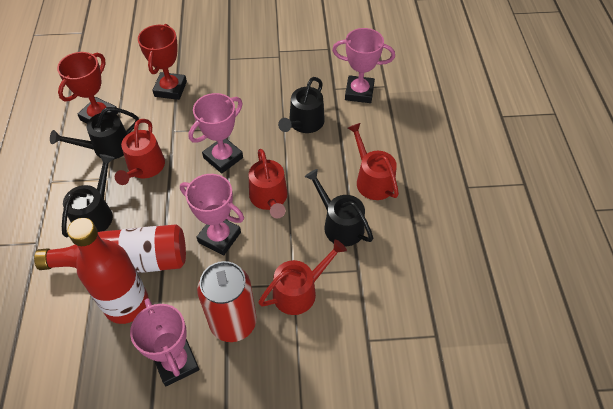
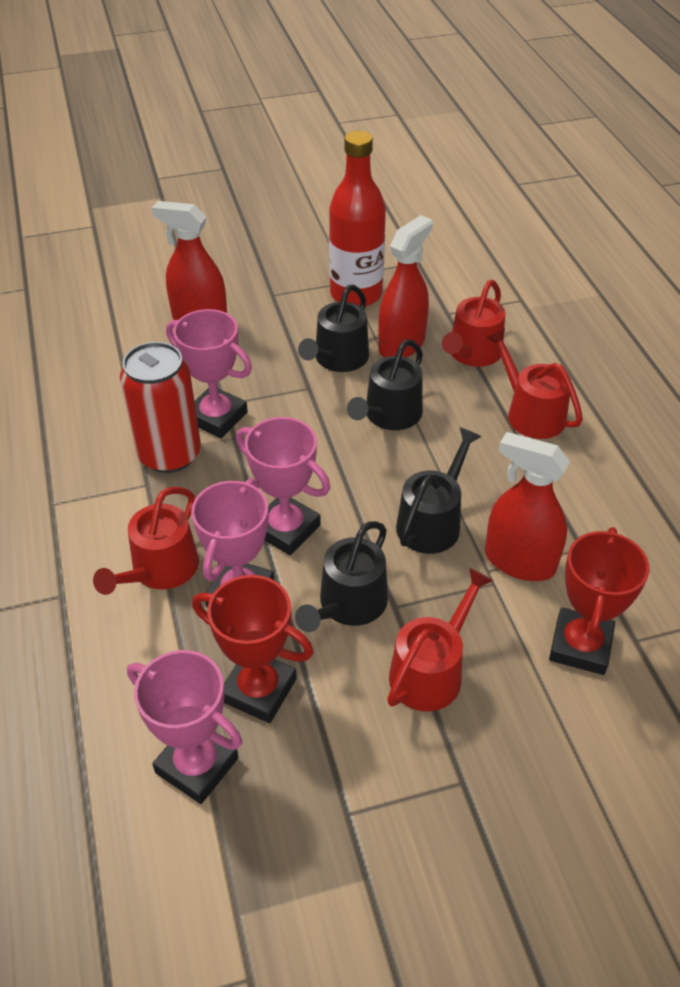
red bottle: [34,224,186,273] [67,218,149,324] = 2 -> [329,131,386,307] = 1
red spray bottle: none = 0 -> [152,201,227,320] [378,215,433,358] [485,432,570,581] = 3

